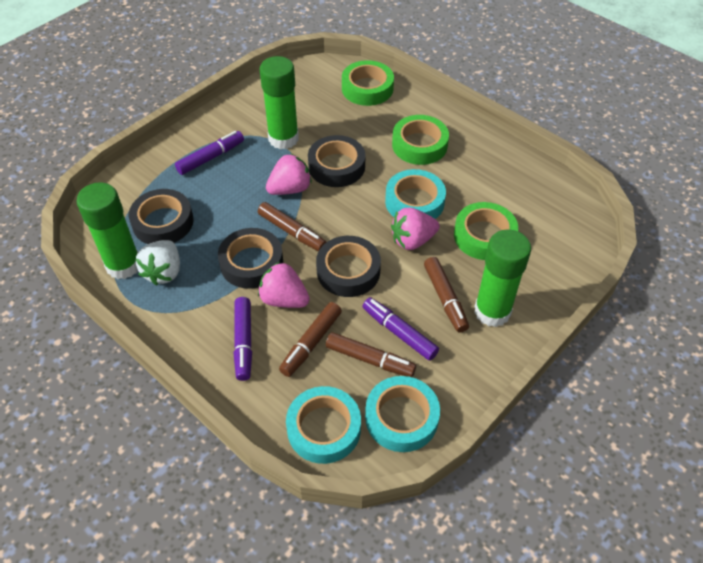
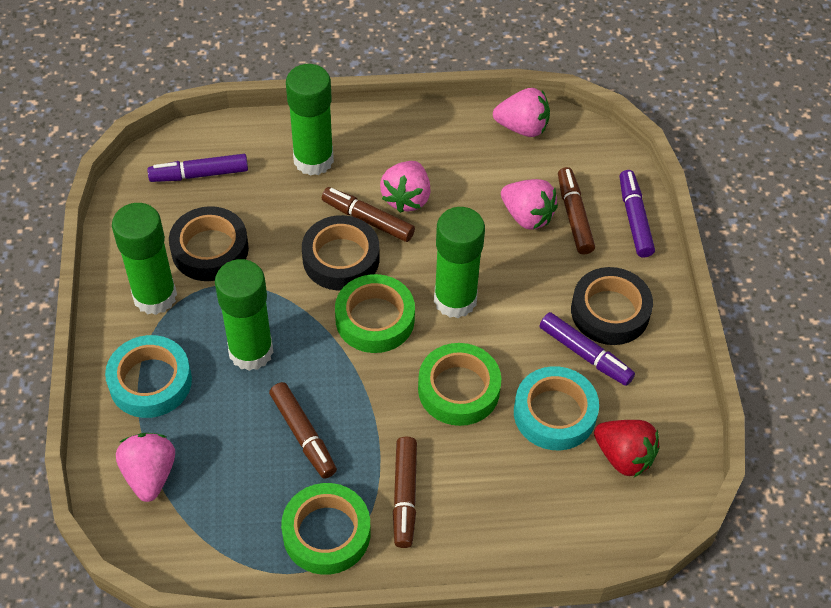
black tape: [129,189,194,244] [218,228,283,289] [308,135,365,187] [316,236,381,297] = 4 -> [169,206,249,281] [302,215,380,291] [571,267,653,345] = 3
green glue stick: [76,182,138,279] [260,56,299,149] [474,229,531,327] = 3 -> [112,203,177,315] [215,259,274,371] [286,64,334,176] [434,207,485,318] = 4
pink strawberry: [258,262,310,308] [266,153,312,195] [391,208,440,250] = 3 -> [116,433,175,502] [380,161,430,213] [493,88,550,137] [501,179,558,230] = 4
red strawberry: none = 0 -> [594,420,660,477] = 1
turquoise tape: [286,386,361,464] [365,376,440,452] [385,169,446,219] = 3 -> [105,335,192,418] [514,366,599,450] = 2
white strawberry: [136,240,180,286] = 1 -> none = 0

